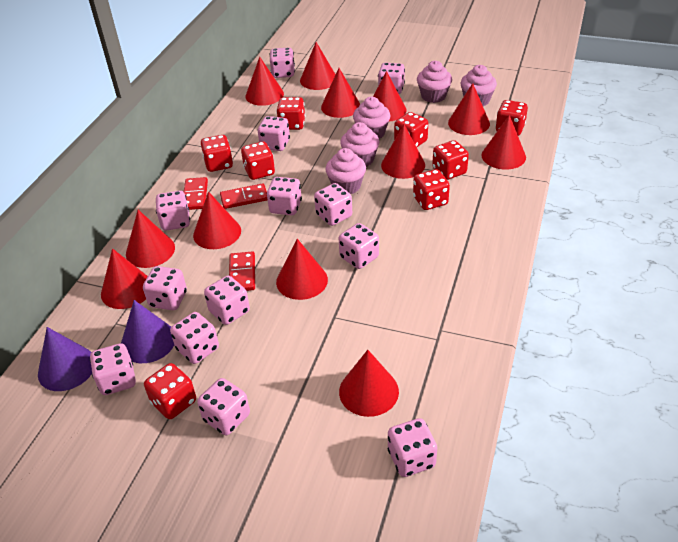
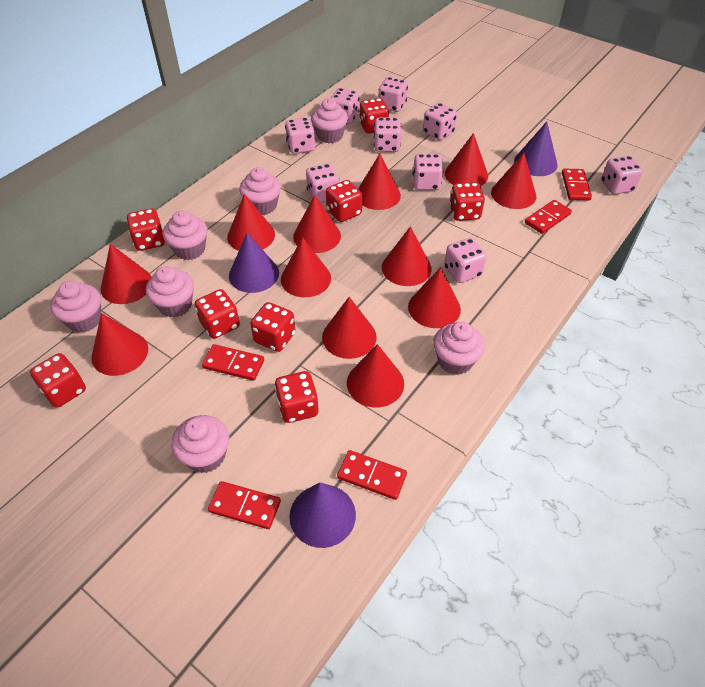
pink cupcake: [325,148,366,194] [340,122,379,166] [353,97,390,139] [417,61,452,103] [460,65,497,107] = 5 -> [50,281,101,333] [146,266,194,318] [163,210,207,260] [171,415,229,473] [239,167,281,215] [311,98,348,143] [433,322,485,375] = 7
pink dice: [90,343,136,395] [143,266,187,310] [156,191,190,231] [170,312,219,364] [197,378,250,435] [204,276,250,325] [258,116,290,151] [267,177,302,215] [270,48,295,78] [314,183,352,226] [339,223,379,269] [378,63,405,94] [388,418,437,477] = 13 -> [285,117,315,154] [306,164,339,203] [331,88,360,124] [374,117,401,152] [379,77,408,112] [413,154,444,190] [423,103,457,140] [444,238,487,283] [601,156,643,194] = 9
purple cone: [38,327,92,391] [121,300,174,363] = 2 -> [229,233,279,293] [289,482,356,548] [514,121,558,176] = 3
red domino: [184,177,208,210] [220,183,267,209] [229,251,255,291] = 3 -> [202,344,264,381] [208,481,281,529] [337,450,407,500] [525,200,572,234] [562,169,592,200] = 5

